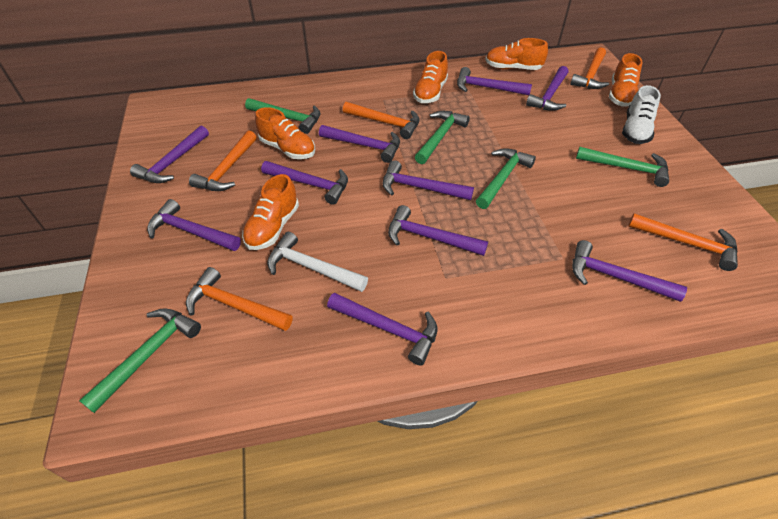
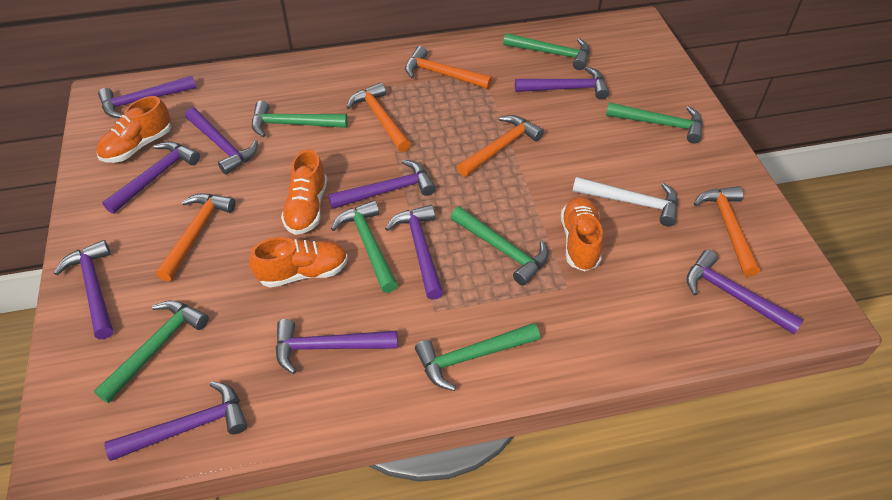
green hammer: [79,308,201,413] [245,98,320,134] [415,111,470,164] [476,148,536,209] [576,147,669,187] = 5 -> [94,300,209,403] [252,101,348,137] [331,200,398,293] [415,323,540,391] [450,207,548,286] [503,33,589,70] [606,102,703,144] = 7
orange shoe: [242,174,299,250] [255,107,315,159] [413,51,448,103] [485,38,548,70] [609,53,642,106] = 5 -> [96,96,171,163] [249,237,348,287] [281,149,327,235] [561,197,603,271] = 4
white shoe: [622,85,661,144] = 1 -> none = 0

